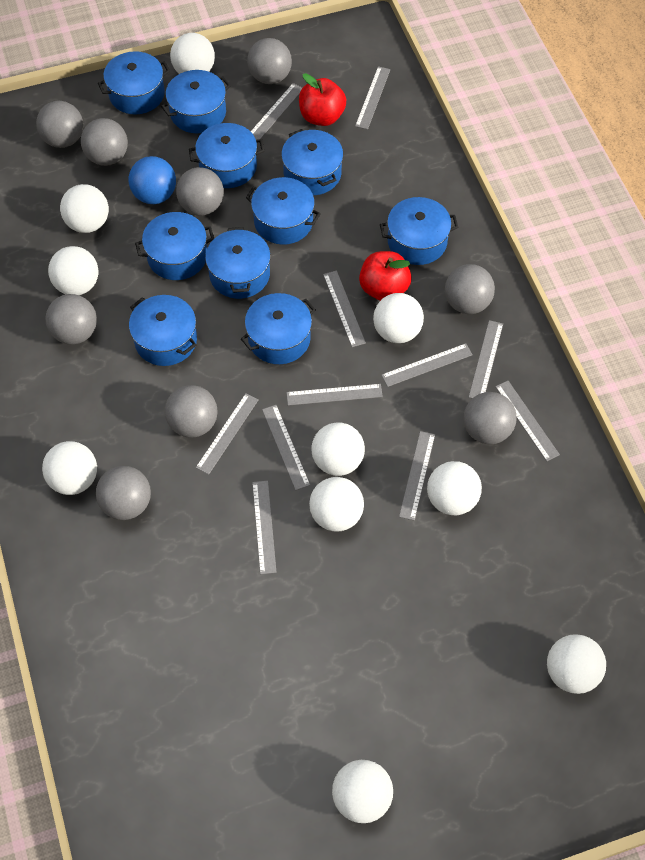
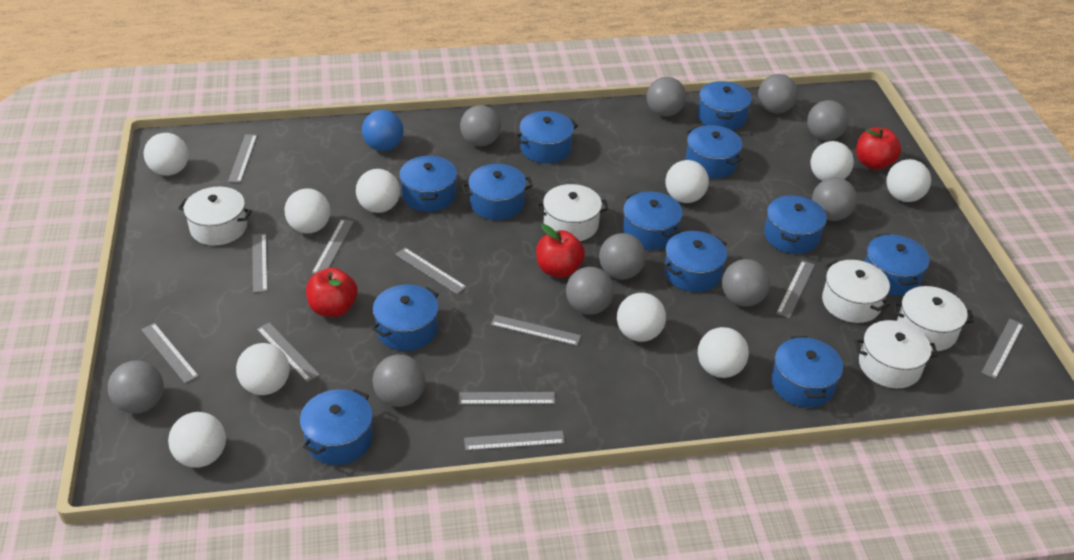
blue pot: [98,51,170,114] [129,295,197,366] [135,212,214,280] [161,70,231,133] [189,123,264,188] [205,227,271,299] [241,293,316,364] [246,177,321,245] [281,129,343,195] [380,197,458,265] = 10 -> [300,389,373,465] [372,285,439,351] [399,156,457,212] [462,164,533,220] [515,111,578,163] [623,192,683,250] [664,231,727,292] [686,125,743,178] [698,81,752,130] [764,195,827,254] [771,336,843,407] [865,234,930,296] = 12
grey ball: [36,101,83,148] [45,294,97,344] [81,118,128,166] [96,466,151,520] [165,385,218,438] [176,167,224,216] [247,38,292,84] [445,264,495,314] [463,392,517,445] = 9 -> [108,360,164,414] [373,355,425,407] [460,105,501,146] [566,267,614,315] [599,233,646,280] [647,77,686,117] [722,259,770,307] [758,74,798,113] [807,100,849,141] [812,177,857,221] = 10
red apple: [299,73,346,126] [359,251,412,301] = 2 -> [306,268,358,317] [536,224,585,278] [856,127,901,170] = 3
white pot: none = 0 -> [178,187,252,245] [536,184,608,241] [822,260,890,323] [855,320,938,388] [893,286,974,351] = 5

